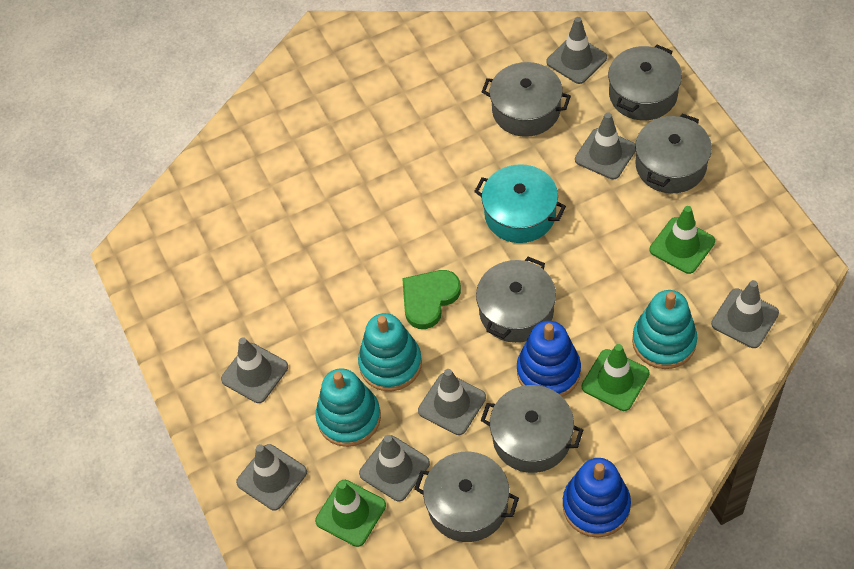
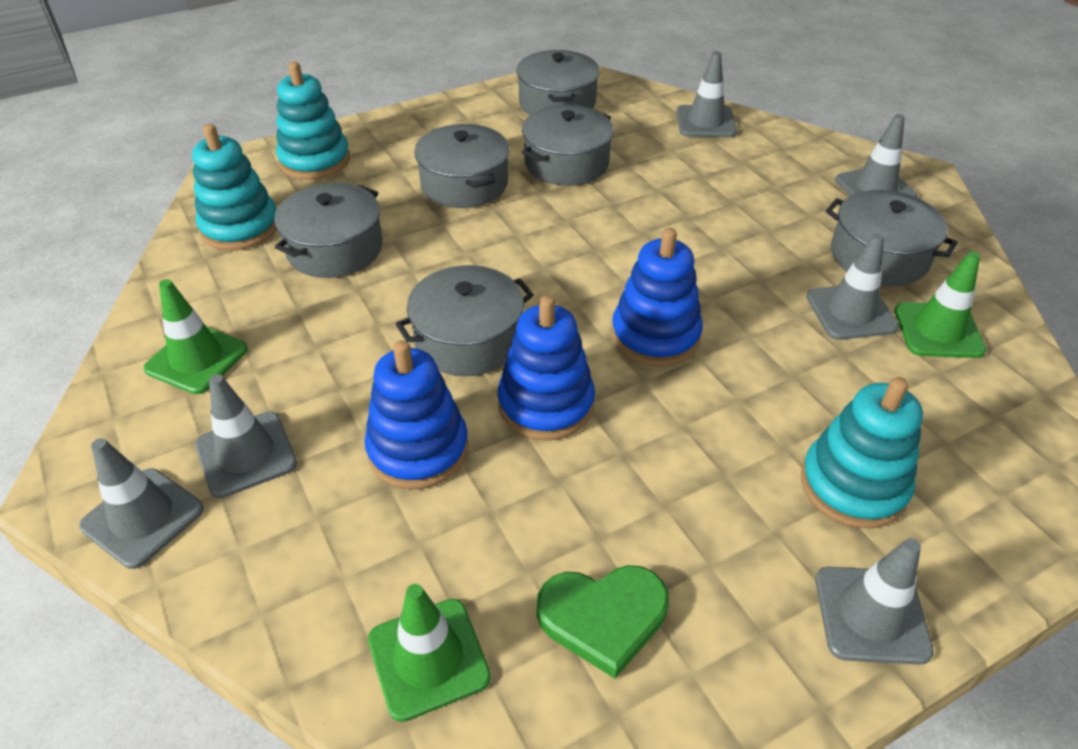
blue stacking toy: [517,321,581,397] [562,458,631,537] = 2 -> [364,340,469,489] [498,295,595,440] [611,228,703,366] = 3
grey traffic cone: [221,337,288,403] [236,444,307,510] [359,435,430,501] [418,369,486,435] [546,17,607,84] [575,112,636,179] [711,280,779,348] = 7 -> [79,438,204,569] [195,374,297,498] [676,51,737,137] [806,233,899,340] [815,538,934,665] [835,114,918,197] = 6
turquoise pot: [474,164,566,243] = 1 -> none = 0

